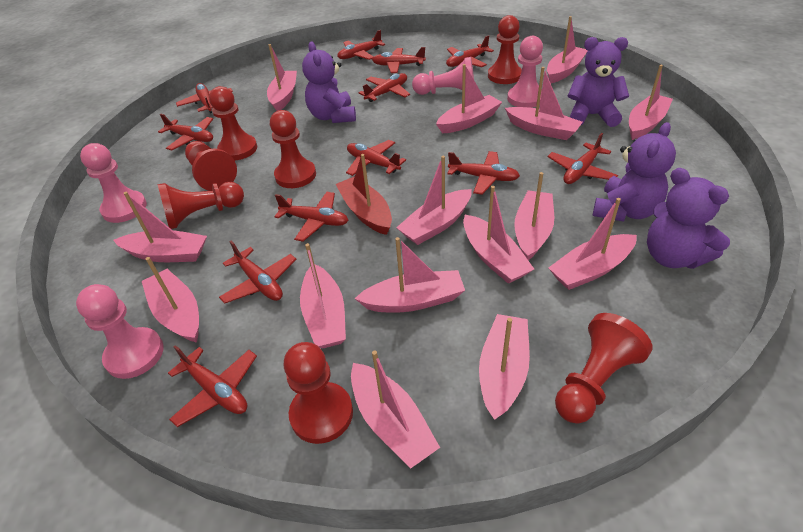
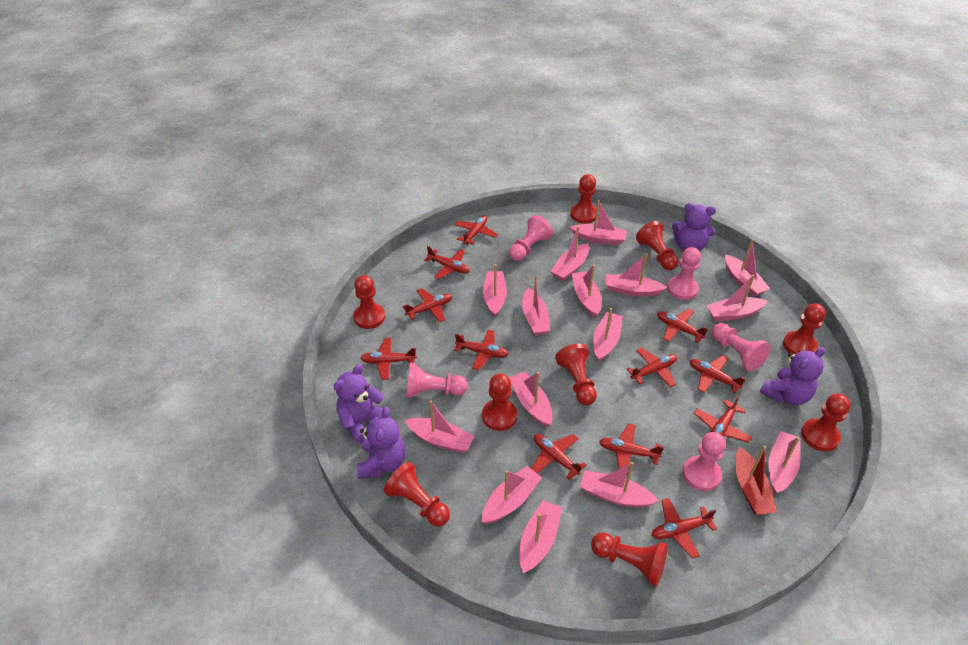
pink pawn: [76,284,164,379] [80,143,147,223] [412,57,474,95] [507,36,543,108] = 4 -> [406,363,468,398] [509,215,553,261] [667,247,701,300] [682,432,726,491] [712,323,770,371] = 5
red pawn: [157,182,244,229] [185,141,237,191] [209,86,257,161] [270,110,316,188] [283,342,353,444] [488,15,522,84] [555,313,652,424] = 7 -> [353,275,385,329] [384,462,450,527] [482,373,517,431] [555,344,597,405] [570,174,596,224] [591,532,668,587] [636,221,679,270] [783,303,826,354] [801,394,851,452] = 9

